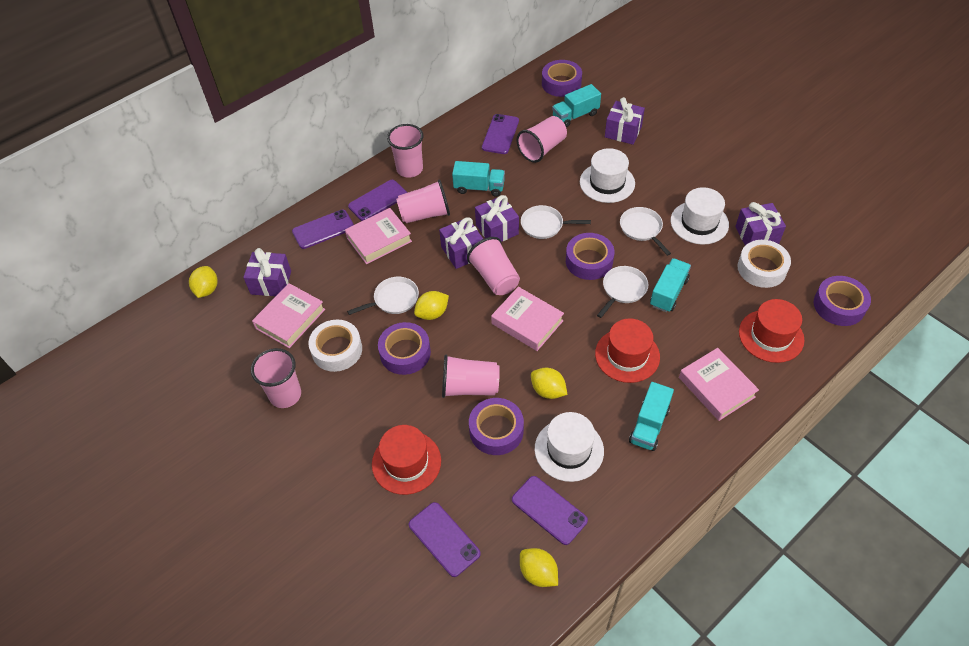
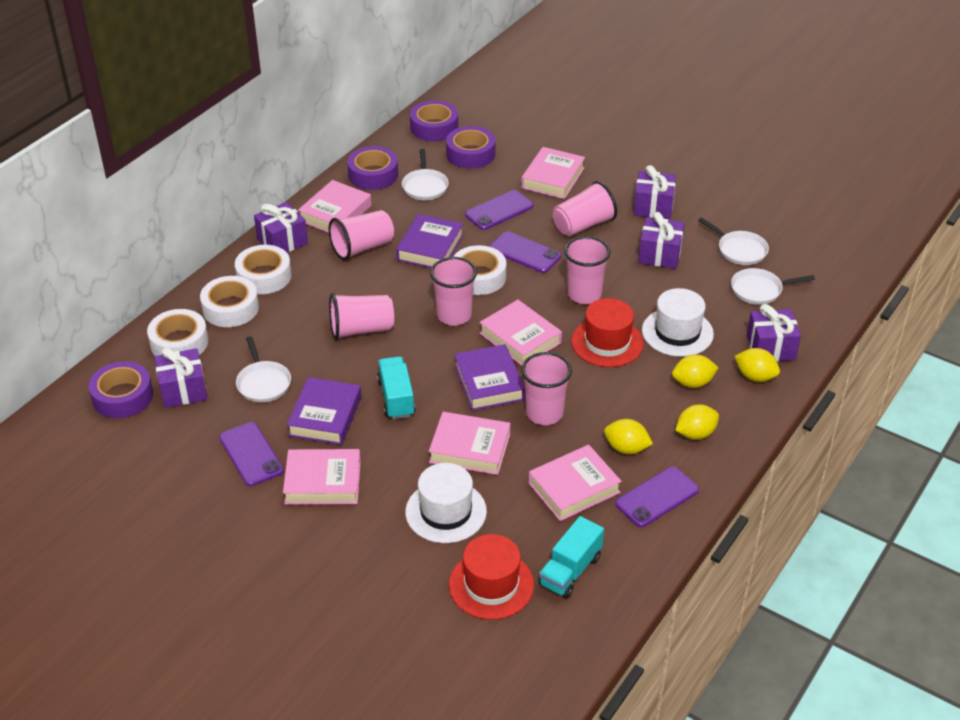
pink book: [252,283,325,348] [345,208,412,264] [491,287,564,351] [679,348,759,421] = 4 -> [283,449,361,505] [298,180,371,233] [429,412,511,475] [480,300,562,366] [521,147,585,199] [528,445,622,521] = 6
purple book: none = 0 -> [287,377,361,445] [396,214,463,268] [454,344,525,411] = 3
purple phone: [292,210,354,249] [348,180,407,221] [409,502,481,577] [482,114,519,154] [512,476,588,545] = 5 -> [219,422,284,486] [465,190,533,230] [489,231,561,273] [615,466,699,527] = 4
purple tape: [378,322,431,375] [469,398,524,455] [542,60,582,97] [566,233,615,280] [814,276,871,326] = 5 -> [89,361,153,418] [347,146,398,190] [410,100,458,141] [446,126,495,169] = 4
red hat: [372,425,441,495] [595,318,660,383] [739,299,805,363] = 3 -> [449,534,534,620] [572,298,644,367] = 2
turquoise truck: [452,161,505,197] [552,84,601,127] [629,382,674,451] [650,258,691,312] = 4 -> [377,356,415,419] [539,516,604,598] = 2
white hat: [535,412,604,482] [580,148,635,203] [671,187,729,245] = 3 -> [405,463,487,543] [642,288,714,357] = 2
white tape: [308,320,362,372] [737,240,791,288] = 2 -> [147,309,208,356] [200,276,259,327] [235,245,292,294] [453,245,506,295] = 4

